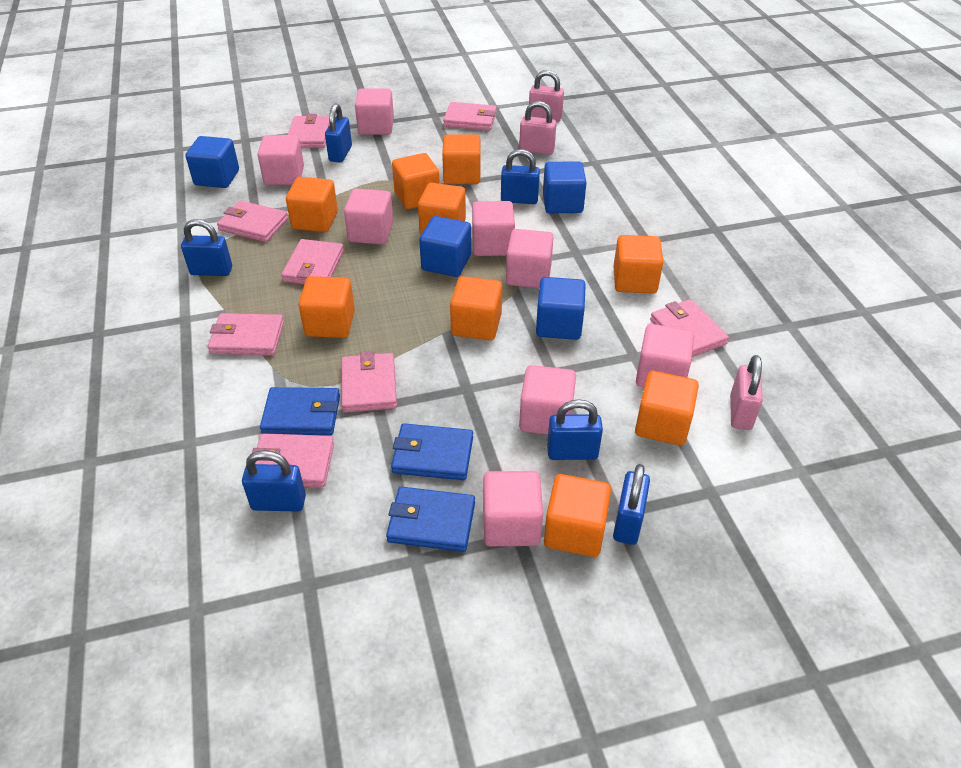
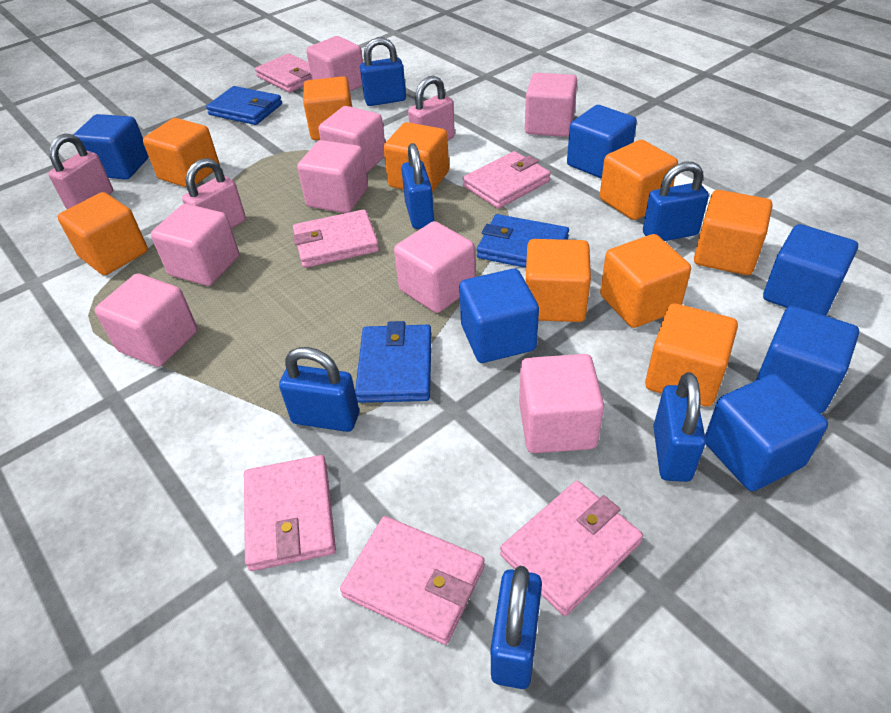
blue cube: [185,136,239,188] [419,216,471,277] [536,277,586,340] [543,161,587,214] = 4 -> [73,114,149,180] [459,269,539,363] [567,105,637,179] [705,374,828,491] [756,306,859,413] [763,224,858,316] = 6
pink wallet: [208,313,284,355] [217,201,288,242] [252,433,334,488] [281,239,344,284] [288,114,330,148] [341,351,397,413] [443,102,497,130] [650,299,729,357] = 8 -> [244,455,336,571] [255,53,312,93] [293,209,379,268] [340,516,485,645] [463,151,551,209] [500,481,643,616] = 6

